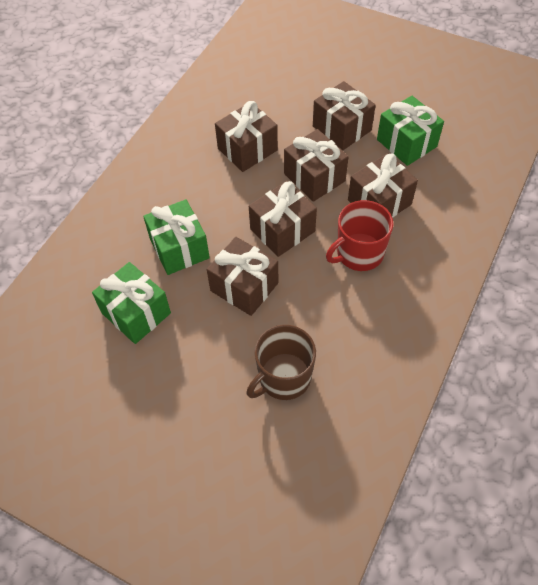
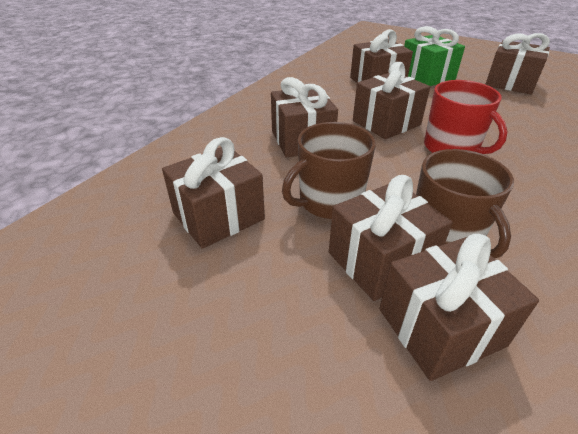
brown gift: [207,237,278,316] [215,101,278,172] [249,181,317,257] [284,129,348,202] [313,81,376,150] [348,153,418,218] = 6 -> [162,137,265,249] [271,77,338,158] [329,175,452,301] [350,29,413,83] [353,62,430,139] [379,234,539,381] [486,33,550,94] = 7
brown mug: [246,325,316,400] = 1 -> [282,122,376,219] [416,149,514,258] = 2
green gift: [92,262,171,344] [143,199,210,275] [377,96,444,166] = 3 -> [404,26,465,86] = 1

